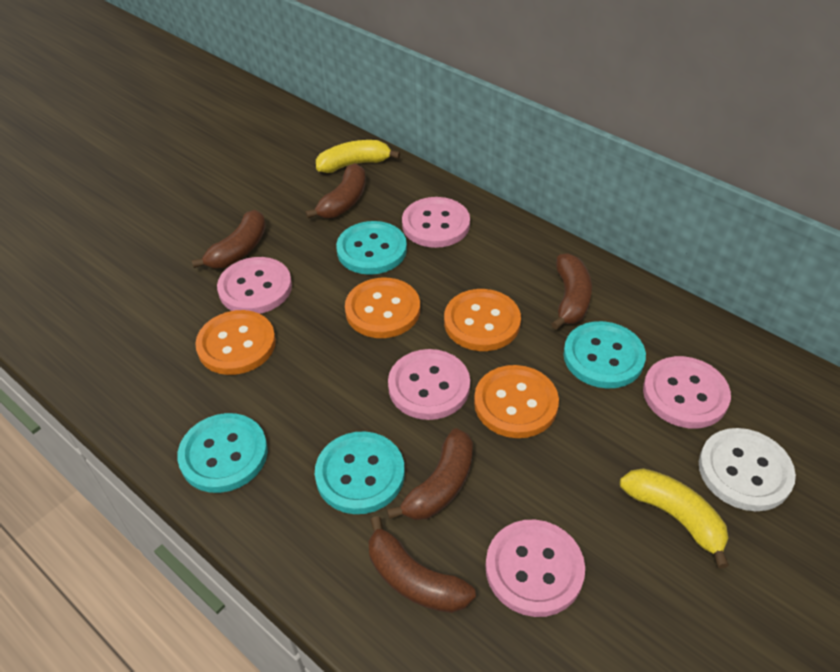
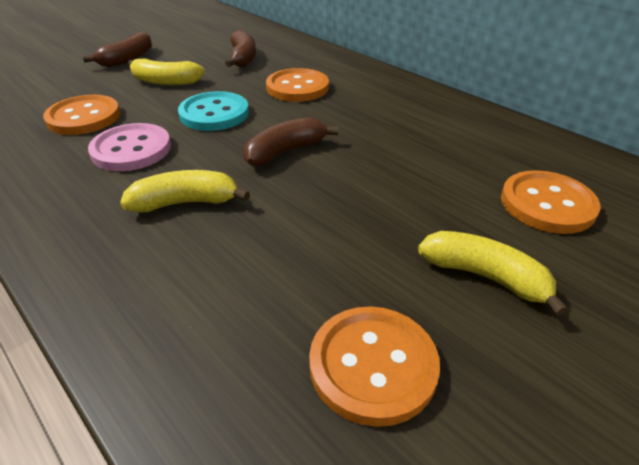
brown banana: [191,210,266,268] [305,163,366,218] [369,516,476,613] [387,428,473,520] [551,253,592,330] = 5 -> [83,32,152,67] [225,30,256,67] [243,117,338,166] = 3
pink button: [217,257,292,314] [388,349,470,420] [402,197,470,248] [485,520,585,617] [643,356,731,428] = 5 -> [88,123,171,171] = 1
turquoise button: [177,413,268,493] [315,431,405,514] [336,221,407,275] [563,321,646,389] = 4 -> [178,91,249,131] = 1
white button: [699,428,796,511] = 1 -> none = 0
yellow banana: [316,140,400,173] [620,468,729,569] = 2 -> [120,170,250,213] [128,58,205,85] [418,231,568,316] = 3

